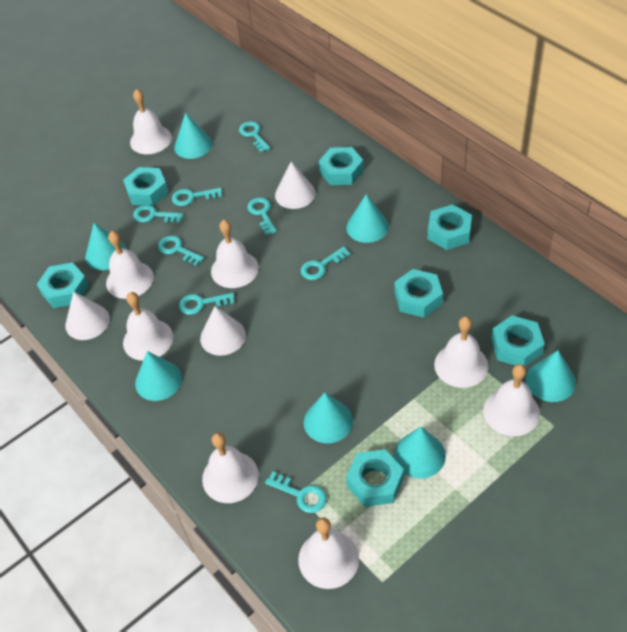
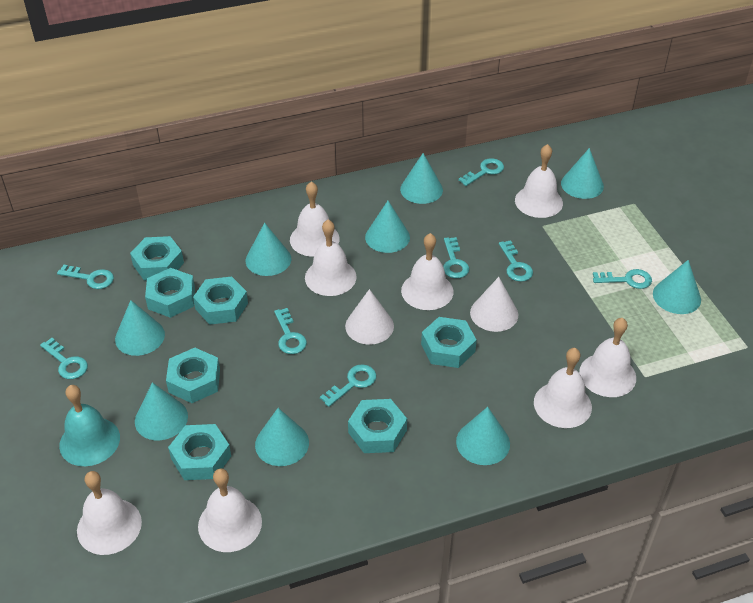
turquoise bell: none = 0 -> [59,385,120,466] = 1
turquoise cone: [85,223,127,270] [135,351,182,401] [174,113,212,159] [304,393,353,443] [346,194,389,243] [394,427,446,478] [525,350,576,402] = 7 -> [115,300,165,356] [135,382,188,440] [246,223,291,276] [255,408,309,466] [365,201,410,253] [400,153,443,204] [456,407,510,465] [561,148,604,199] [653,260,701,314] = 9
white cone: [65,291,110,340] [200,306,246,356] [275,162,316,209] = 3 -> [345,289,394,345] [470,277,518,332] = 2

